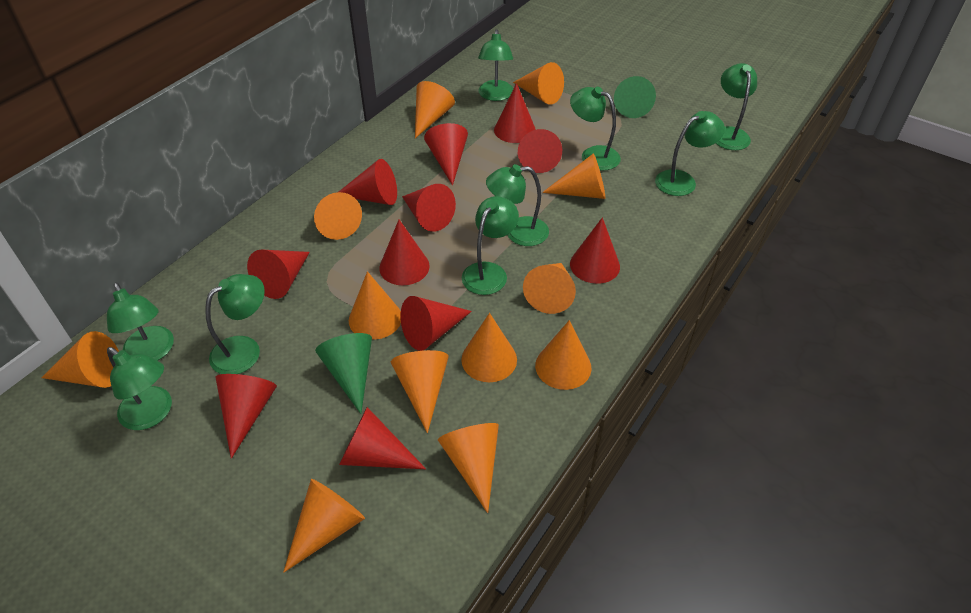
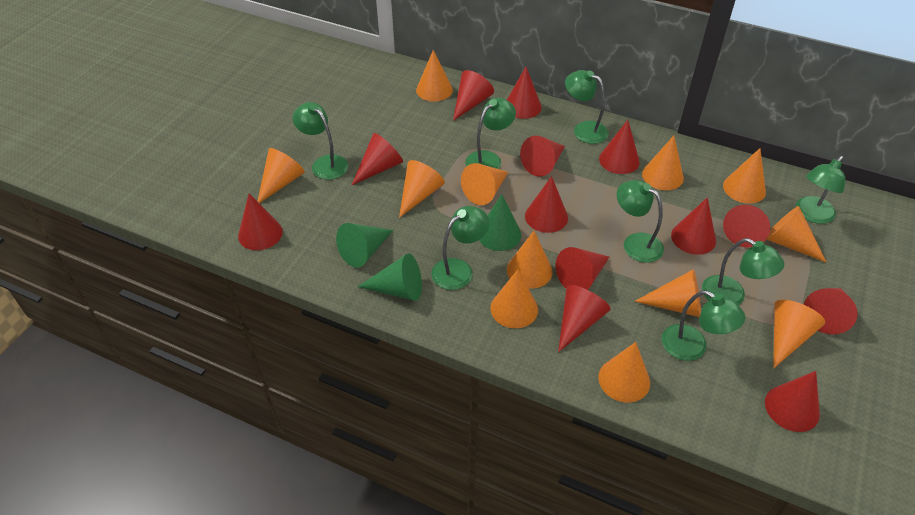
green cone: [315,333,372,414] [614,76,656,118] = 2 -> [336,223,393,268] [358,254,422,301] [479,194,521,251] = 3
green lamp: [107,282,174,361] [107,347,172,430] [205,274,265,374] [462,196,519,295] [478,29,513,101] [486,164,549,246] [570,87,621,170] [655,111,725,196] [716,63,757,150] = 9 -> [293,102,348,180] [431,206,489,290] [465,98,516,169] [565,70,609,144] [617,180,664,263] [661,290,746,361] [702,238,784,305] [796,156,846,224] = 8
red cone: [215,374,277,459] [247,250,310,299] [339,159,397,205] [339,407,426,469] [379,220,430,285] [400,296,472,351] [402,184,456,232] [424,123,468,186] [494,83,536,143] [518,129,562,173] [570,217,620,284] = 11 -> [238,194,283,250] [352,133,403,185] [453,70,494,121] [507,67,542,119] [520,136,565,177] [525,176,568,233] [556,247,609,290] [558,285,611,352] [599,120,640,174] [671,197,716,255] [723,205,770,248] [765,371,820,432] [804,288,857,334] = 13

